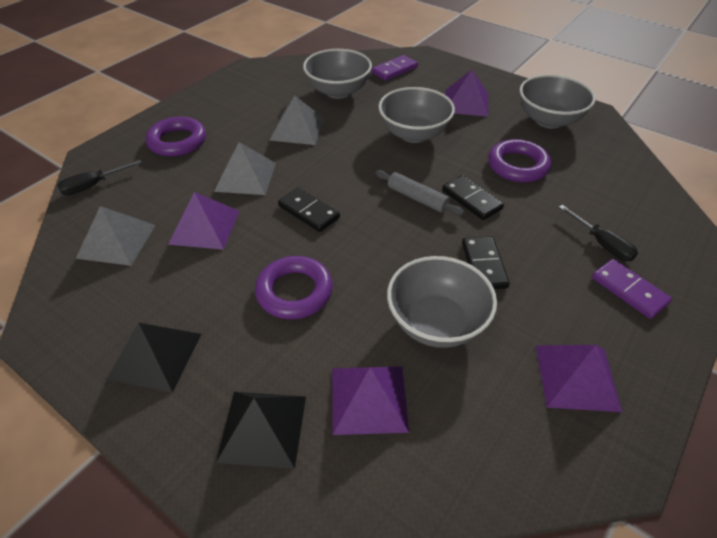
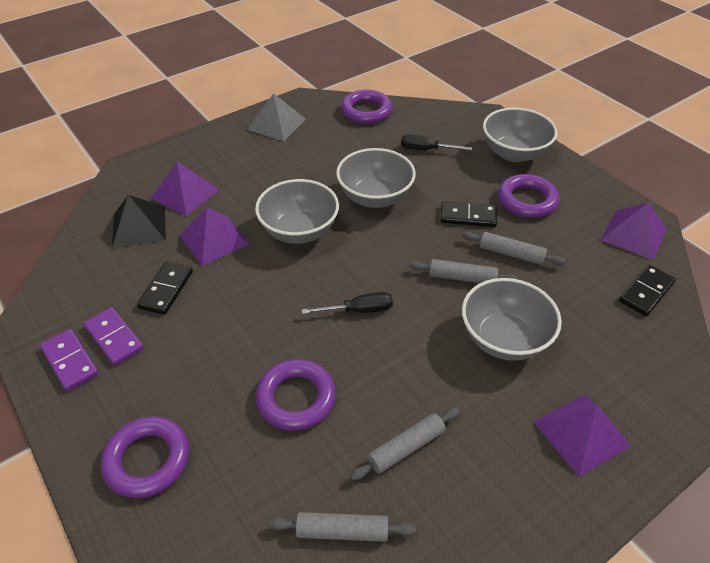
black pyramid: [107,323,201,393] [216,392,306,469] = 2 -> [112,195,166,248] = 1
grey pyramid: [76,206,156,266] [214,142,276,195] [269,95,325,145] = 3 -> [247,93,306,141] = 1
grey rolling pin: [376,170,464,215] = 1 -> [269,512,416,542] [350,408,460,481] [410,259,518,283] [462,232,566,265] = 4
purple ring: [146,117,206,157] [255,256,333,319] [488,139,551,182] = 3 -> [101,416,189,498] [256,359,336,431] [341,90,393,124] [498,174,560,218] = 4

